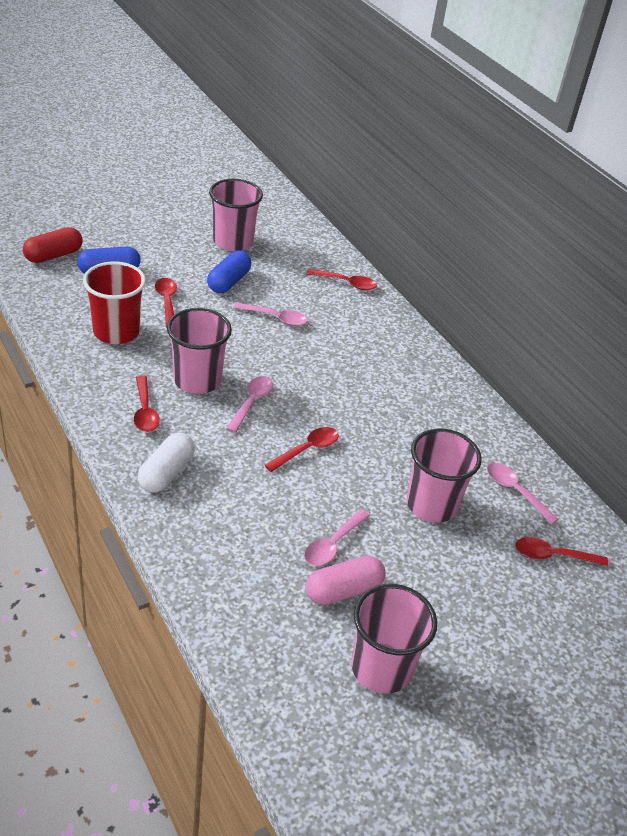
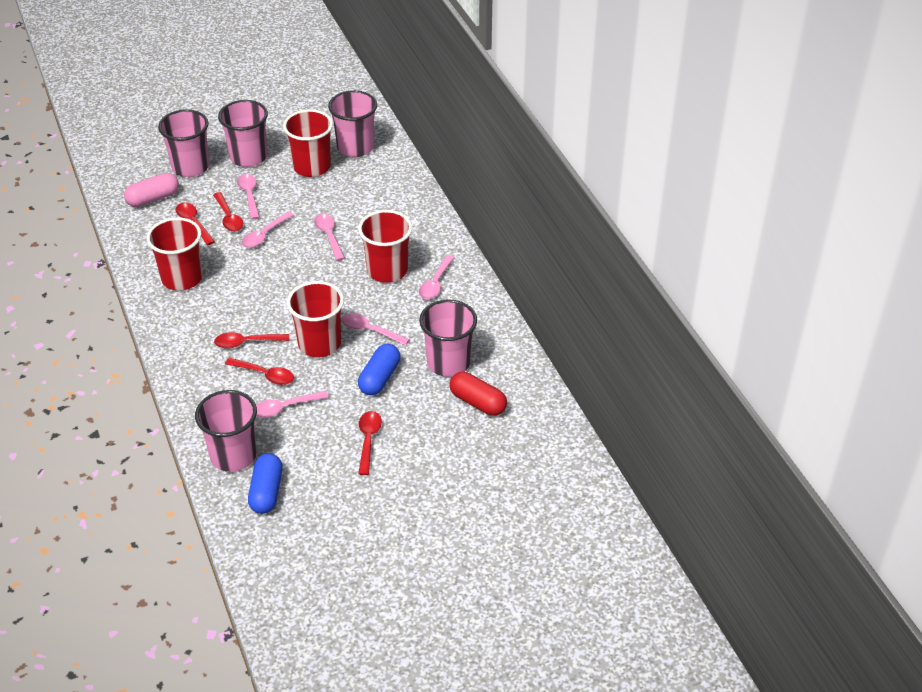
pink cup: [167,308,232,394] [209,179,263,252] [351,584,437,694] [406,429,482,523] = 4 -> [158,109,209,177] [195,390,257,472] [218,100,268,167] [328,90,377,157] [419,299,477,377] = 5
pink spoon: [226,376,273,433] [234,302,308,326] [304,509,370,566] [487,463,558,525] = 4 -> [237,174,260,219] [241,211,294,248] [256,391,329,418] [314,213,345,261] [341,313,410,346] [419,255,455,299] = 6
red cup: [83,261,146,344] = 1 -> [147,217,203,291] [283,109,333,177] [287,281,344,357] [358,210,412,283] = 4
white capsule: [138,432,195,493] = 1 -> none = 0

